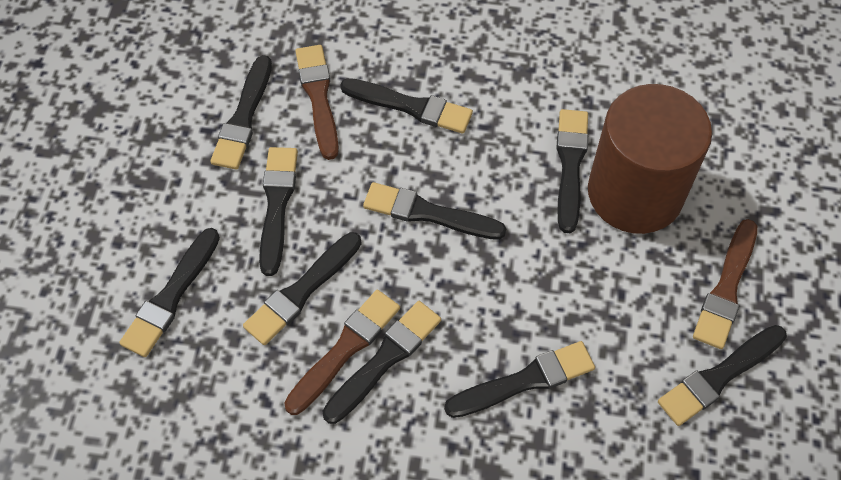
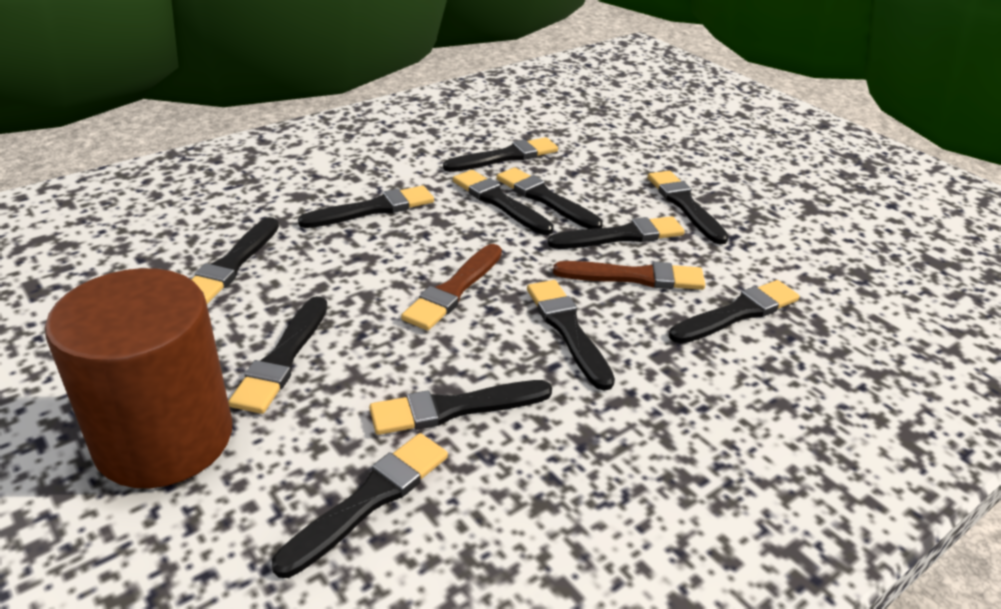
black brush: [119,228,220,357] [210,55,272,170] [243,232,362,345] [259,147,298,276] [323,301,441,424] [340,78,473,134] [363,182,506,240] [444,341,595,418] [556,109,588,233] [658,325,787,426] = 10 -> [191,217,279,304] [228,296,328,414] [272,433,448,578] [298,186,434,228] [369,380,552,435] [443,137,558,172] [453,170,554,235] [496,167,603,229] [527,280,615,391] [548,216,685,249] [648,171,729,245] [669,280,800,344] = 12
brown brush: [284,290,400,415] [295,45,339,160] [693,219,757,349] = 3 -> [401,244,502,330] [553,261,705,290] = 2

